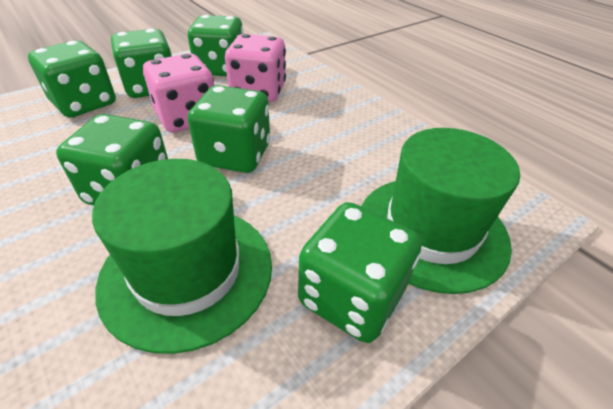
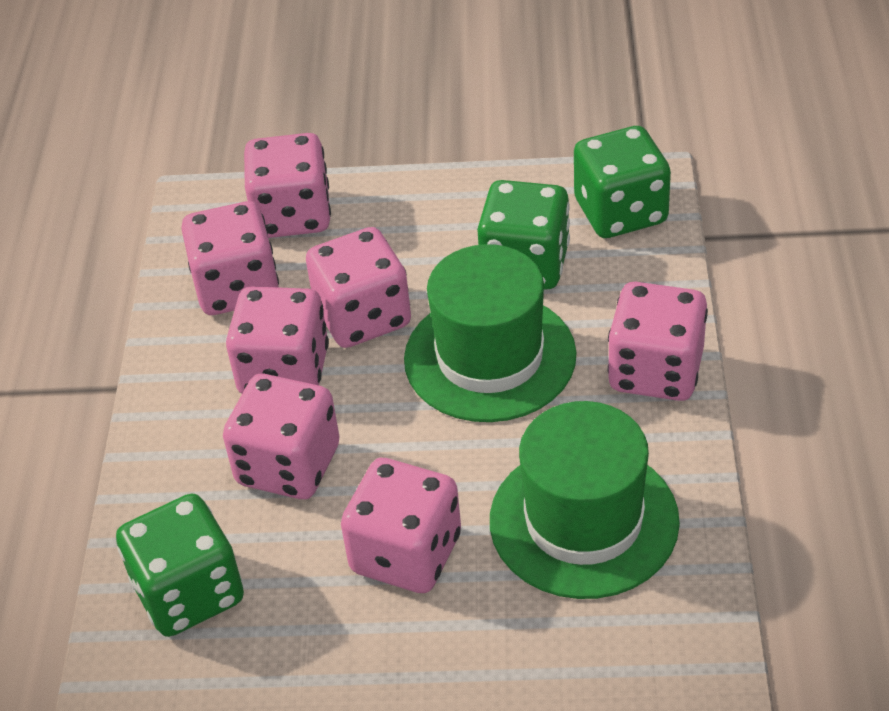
green dice: [28,40,116,118] [56,114,168,205] [111,29,172,98] [188,15,243,76] [188,85,270,173] [298,202,422,343] = 6 -> [116,494,244,637] [477,180,570,289] [574,126,671,238] = 3
pink dice: [143,53,214,132] [225,34,286,102] = 2 -> [181,201,279,315] [223,374,340,499] [226,287,329,394] [244,133,331,238] [306,227,411,348] [341,458,461,593] [608,282,708,401] = 7

